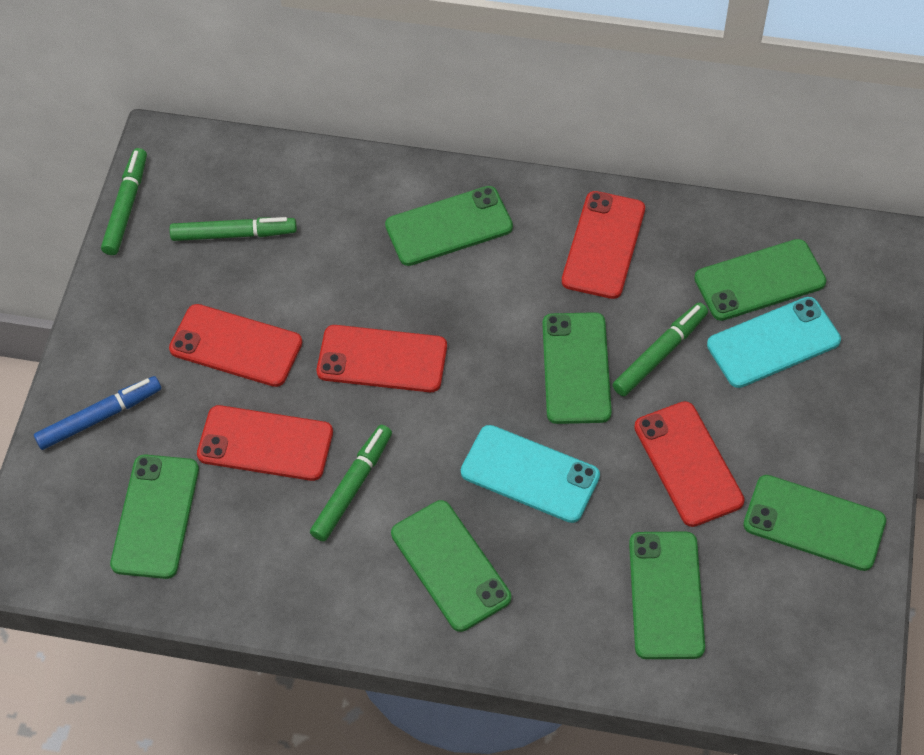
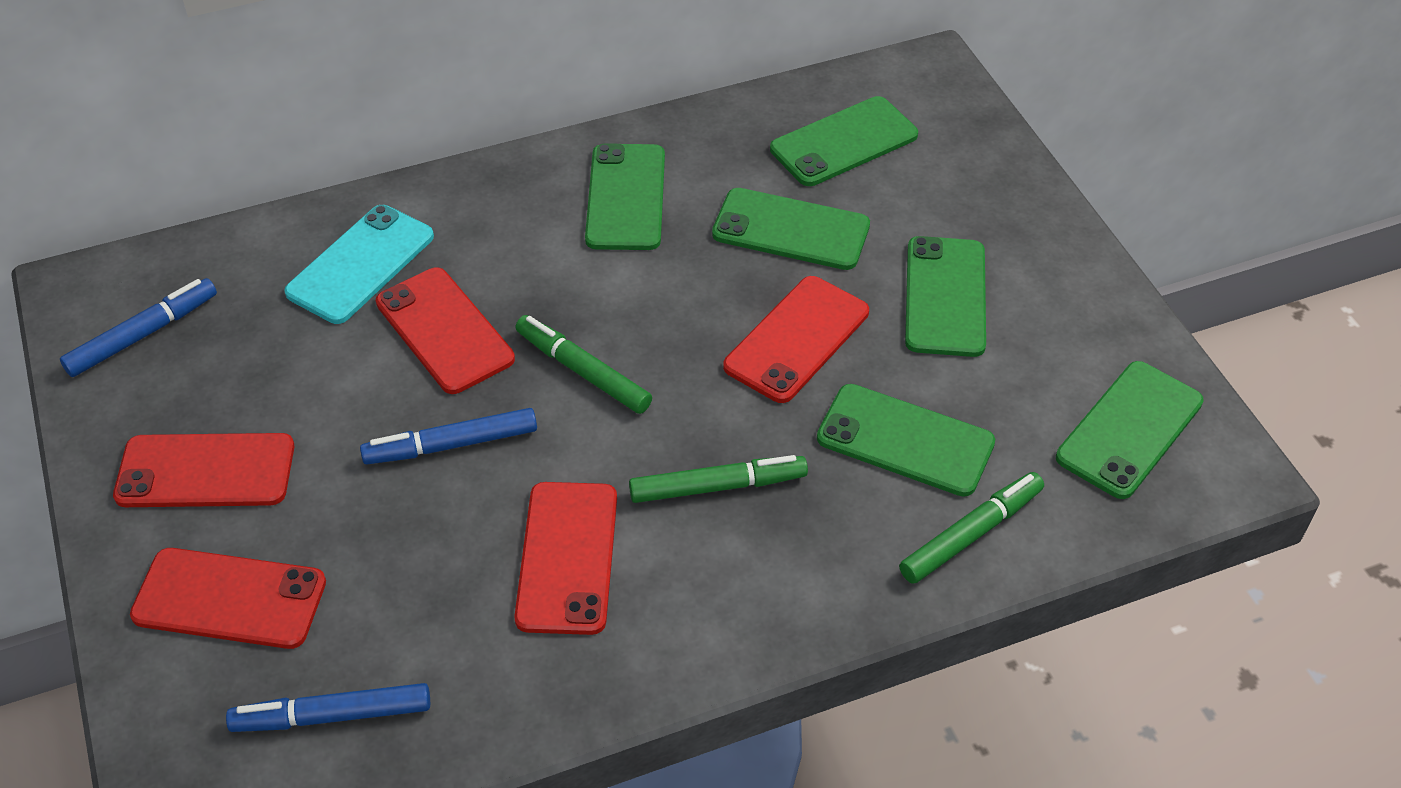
blue marker: [34,376,161,450] = 1 -> [60,278,217,377] [226,683,430,732] [360,408,537,464] = 3
green marker: [101,148,147,255] [170,217,297,241] [310,425,392,542] [612,302,708,396] = 4 -> [515,315,652,414] [629,455,808,503] [899,472,1044,584] = 3
green phone: [110,454,199,579] [385,186,513,266] [391,500,511,632] [542,312,612,424] [629,531,705,659] [694,239,826,321] [743,475,886,571] = 7 -> [585,143,665,250] [712,188,870,270] [770,96,918,186] [817,384,995,497] [905,236,986,357] [1056,361,1204,499] = 6
turquoise phone: [461,425,600,523] [707,297,841,388] = 2 -> [284,205,434,324] = 1

